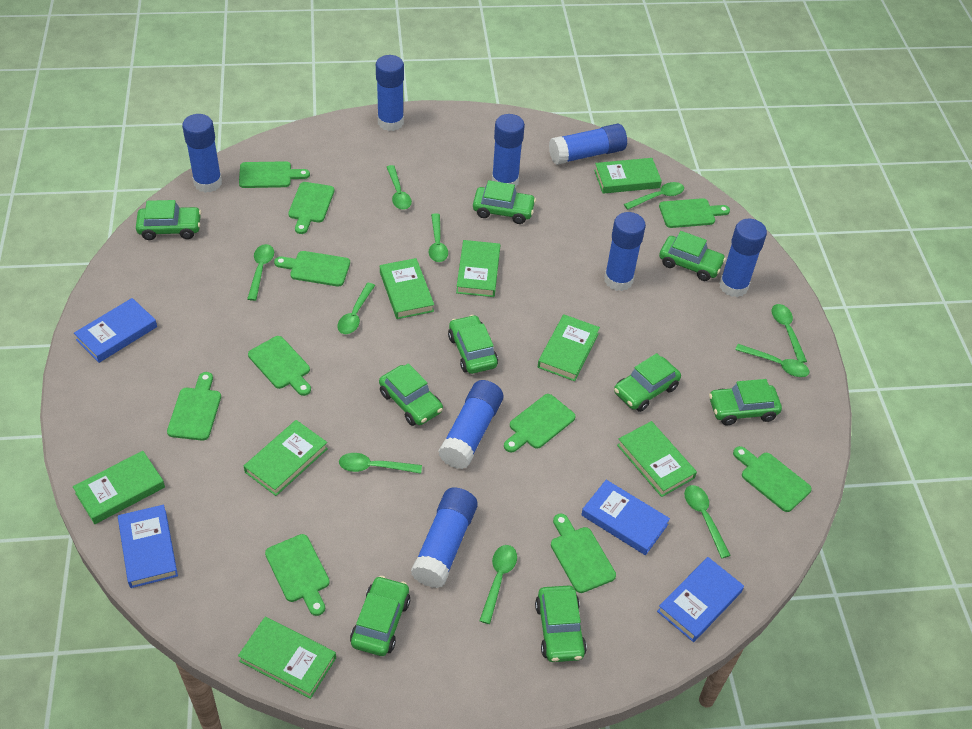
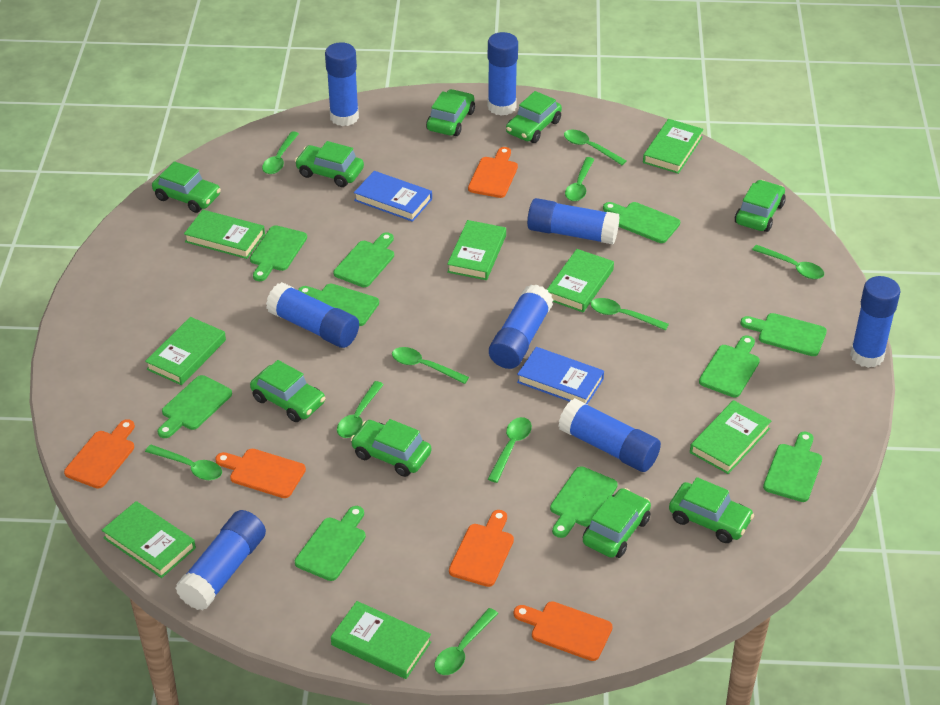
blue book: [74,298,157,363] [118,505,178,588] [581,480,670,555] [657,557,744,642] = 4 -> [354,171,432,222] [517,347,604,404] = 2
orange cutting board: none = 0 -> [64,419,135,489] [215,449,306,498] [449,510,514,587] [468,147,518,198] [514,601,613,661] = 5

